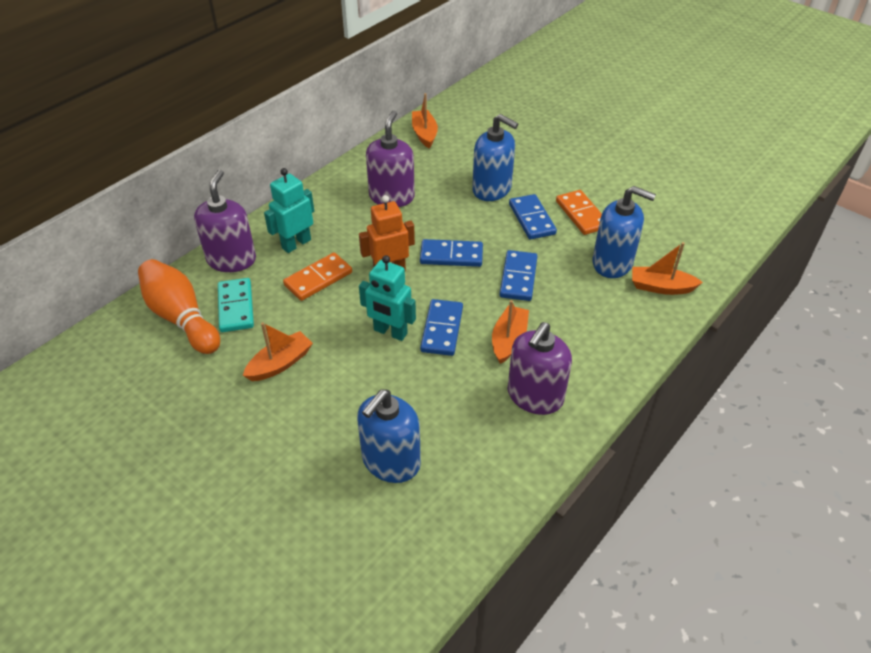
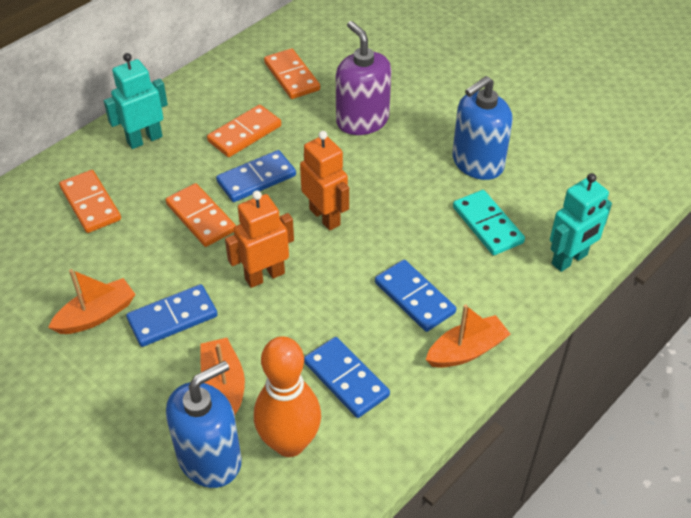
blue soap dispenser: [357,389,421,483] [472,114,518,201] [592,186,656,278] = 3 -> [166,361,242,488] [452,76,513,180] = 2
orange boat: [243,322,313,381] [412,93,438,148] [492,300,529,364] [632,242,703,295] = 4 -> [48,269,136,334] [200,338,245,416] [426,304,510,368] = 3
orange domino: [283,253,352,301] [556,190,602,235] = 2 -> [59,170,121,233] [166,183,236,247] [207,105,281,157] [264,48,320,99] = 4
orange robot: [359,195,415,271] = 1 -> [225,191,294,288] [300,131,349,230] = 2
purple soap dispenser: [194,170,256,272] [366,111,415,207] [507,322,572,415] = 3 -> [336,21,391,135] = 1

